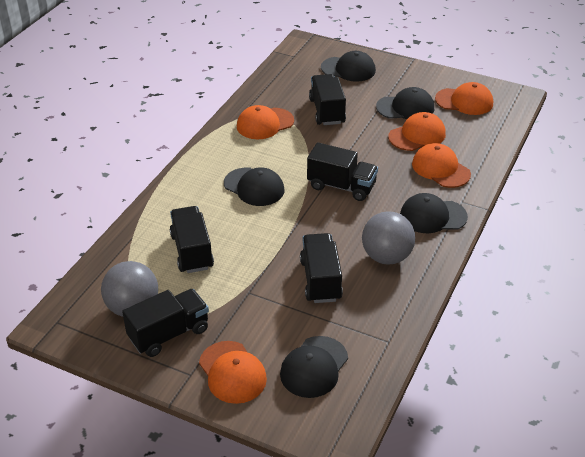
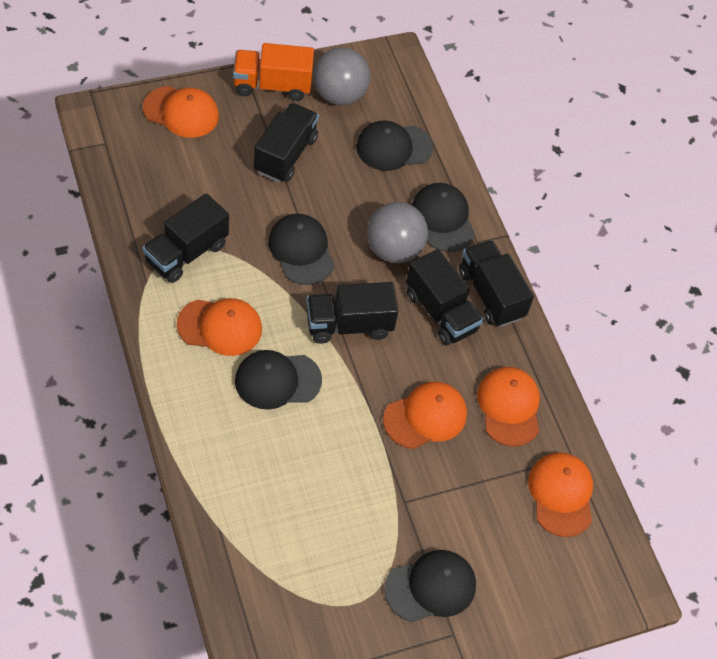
orange truck: none = 0 -> [233,43,314,101] = 1

